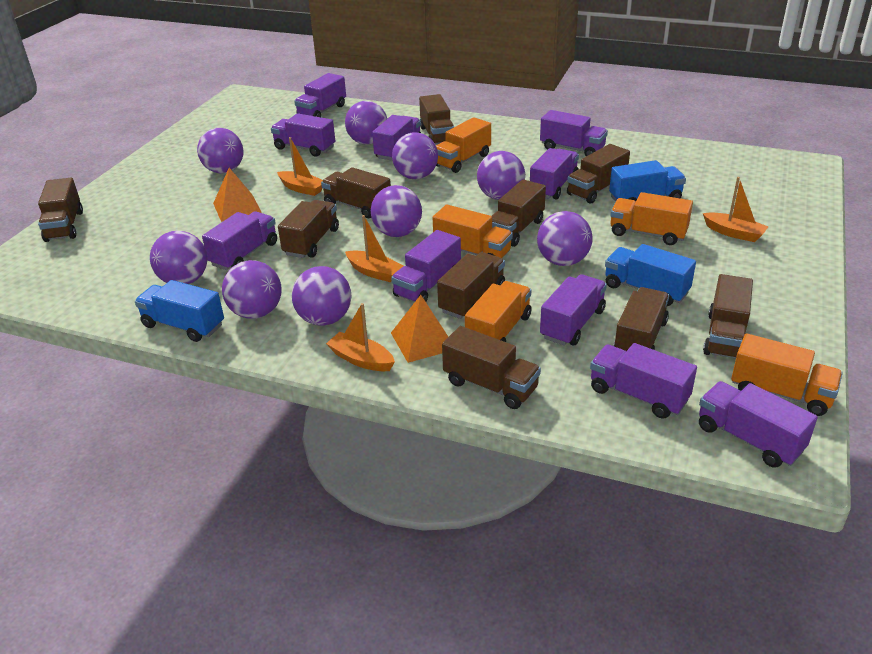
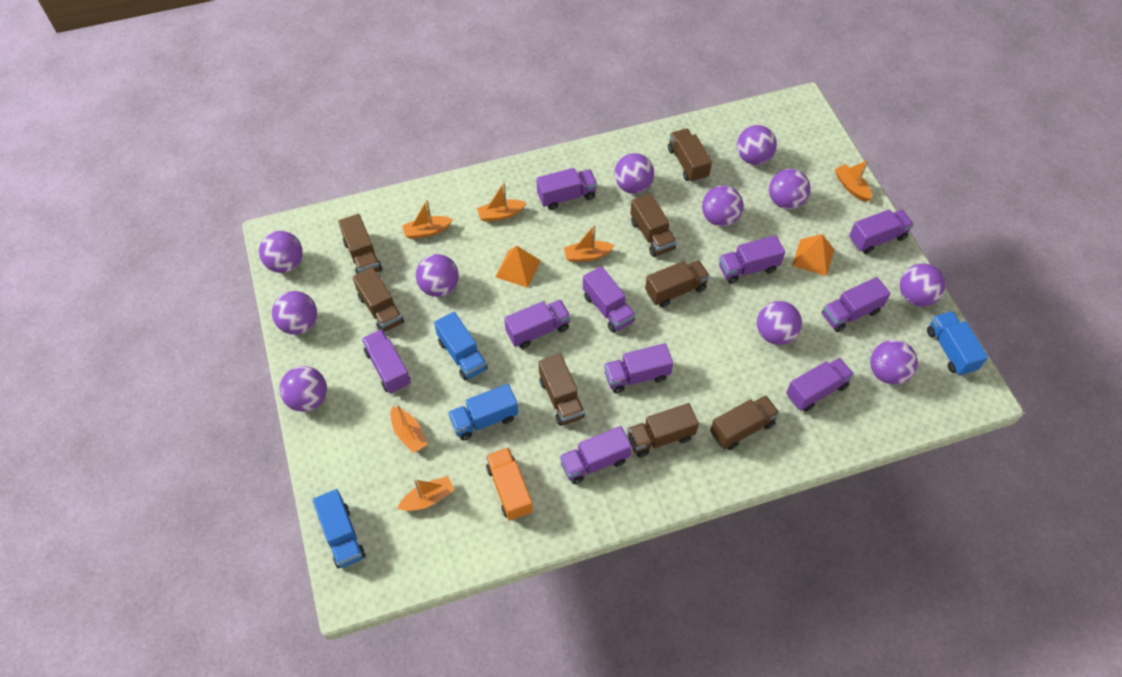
blue truck: [135,280,224,342] [605,244,696,306] [609,160,686,202] = 3 -> [312,489,366,569] [434,312,488,381] [448,384,518,440] [927,311,988,376] = 4
brown truck: [38,178,83,242] [278,200,339,258] [321,167,391,218] [419,94,454,144] [437,252,505,319] [442,326,541,409] [492,179,546,247] [567,144,630,204] [613,287,669,351] [703,274,753,358] = 10 -> [338,214,382,274] [352,267,404,332] [539,354,585,426] [627,403,699,457] [630,193,677,257] [645,260,710,307] [668,128,712,183] [710,395,780,450] = 8
orange boat: [277,137,323,196] [326,303,395,371] [345,215,403,282] [703,177,768,242] = 4 -> [391,404,428,453] [397,476,455,511] [402,200,452,239] [477,183,526,222] [564,225,615,262] [835,160,872,202] = 6
orange truck: [432,205,513,258] [436,117,491,173] [465,281,532,342] [610,192,693,245] [731,333,843,416] = 5 -> [486,448,533,521] = 1
purple ball: [150,231,207,284] [197,128,243,173] [222,260,282,319] [292,266,351,326] [345,101,387,145] [371,185,422,237] [392,132,438,179] [477,151,525,200] [537,211,593,266] = 9 -> [259,231,303,273] [272,291,317,335] [279,366,327,412] [416,254,459,297] [614,153,654,194] [702,185,743,227] [737,125,777,165] [757,301,802,345] [769,169,811,209] [870,340,918,385] [900,264,946,307] = 11

